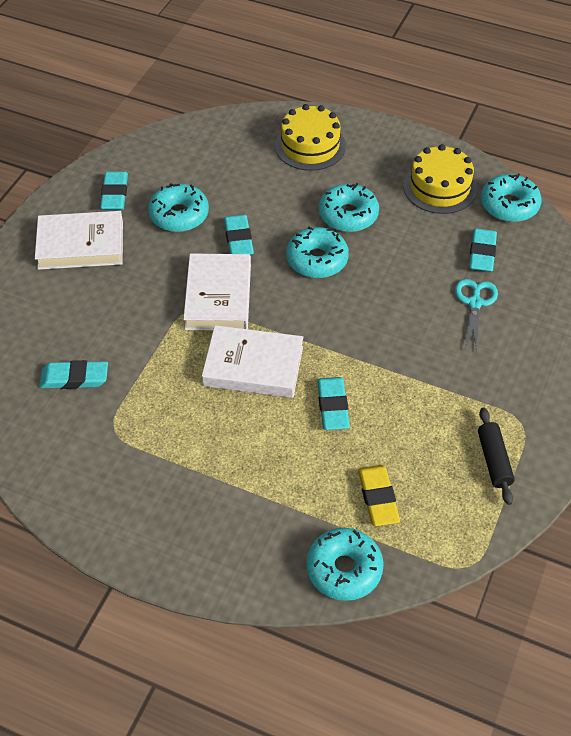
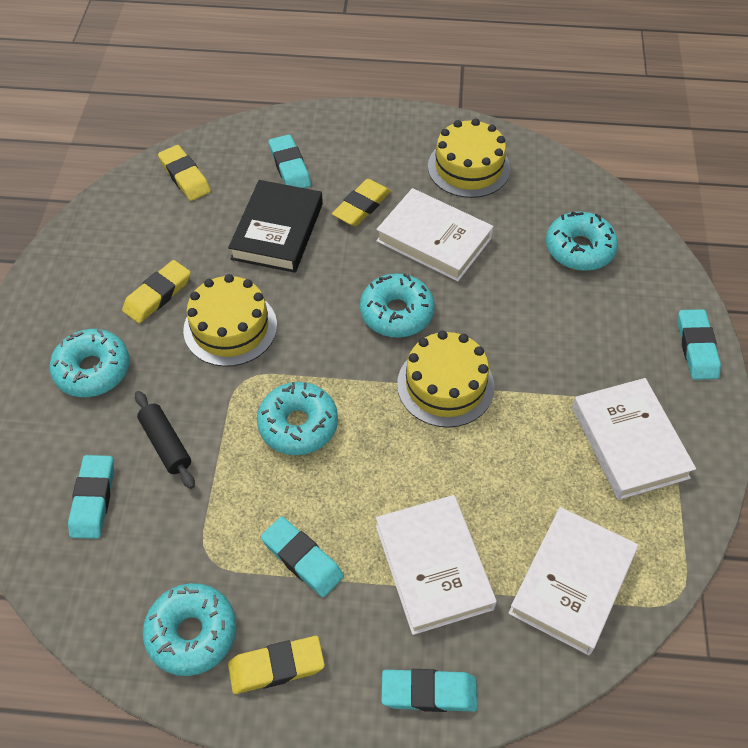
black book: none = 0 -> [228,180,323,273] = 1
turquoise scissors: [455,279,498,352] = 1 -> none = 0
white book: [35,211,123,270] [183,253,251,330] [202,325,303,398] = 3 -> [376,188,494,282] [376,495,497,635] [508,507,638,655] [572,378,696,500] = 4
yellow cake: [275,104,346,171] [403,144,477,214] = 2 -> [183,274,277,367] [397,330,494,428] [428,119,510,198] = 3
yellow eraser: [358,465,400,526] = 1 -> [122,260,191,323] [158,145,211,201] [228,636,325,694] [332,179,391,226] = 4

